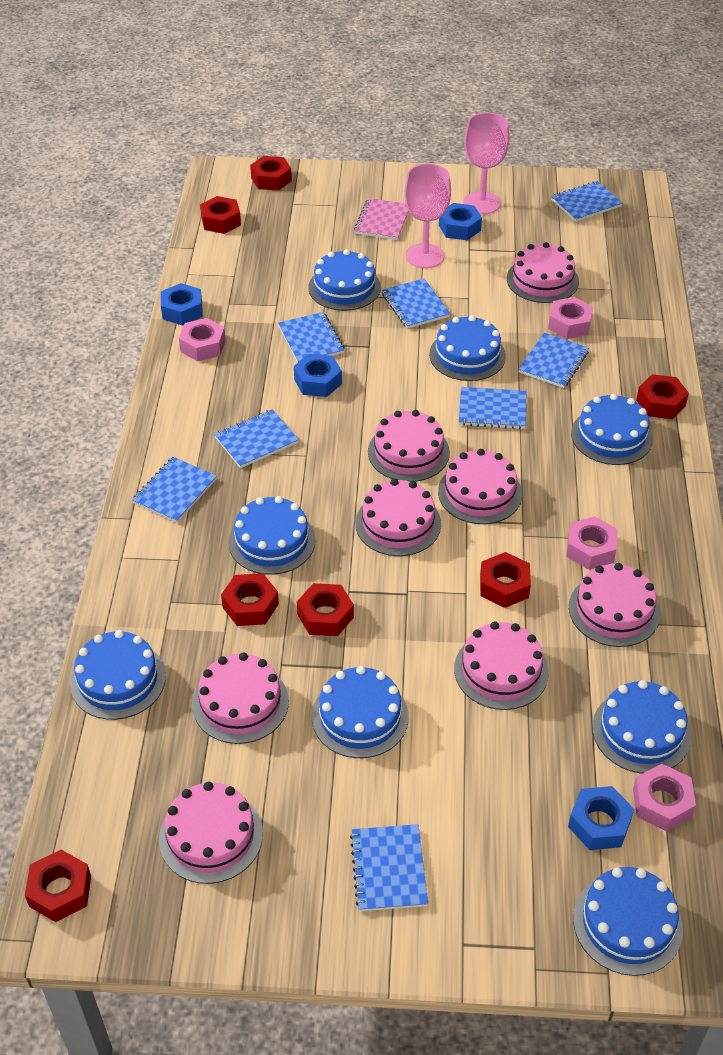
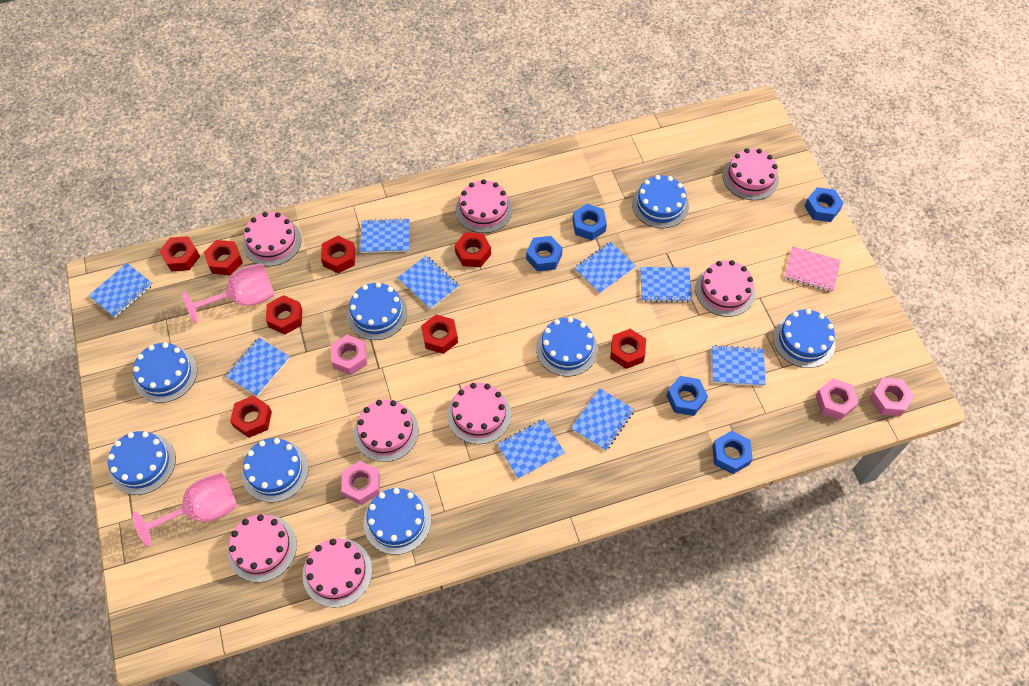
blue notebook: [132,457,217,523] [214,409,299,468] [278,312,345,363] [350,824,428,911] [382,278,451,329] [459,387,527,429] [518,333,589,388] [551,181,623,222] = 8 -> [88,263,153,318] [226,338,290,397] [360,218,409,253] [398,255,459,309] [497,419,565,479] [571,388,635,451] [574,242,636,294] [640,267,692,303] [712,345,766,386] = 9
blue nut: [161,283,203,326] [294,354,342,397] [439,203,482,240] [568,786,634,850] = 4 -> [526,236,563,272] [572,204,607,240] [666,376,708,416] [712,431,753,474] [804,187,844,222] = 5
red nut: [25,850,91,922] [200,196,241,234] [221,573,279,626] [250,156,292,191] [297,583,354,636] [480,552,531,608] [636,374,689,419] = 7 -> [159,236,200,271] [204,240,243,275] [230,395,272,438] [266,295,302,335] [321,236,356,274] [421,315,458,354] [455,232,491,267] [610,329,646,369] = 8

